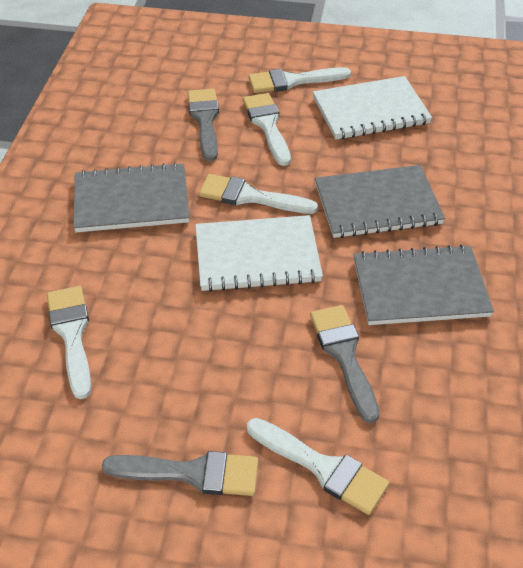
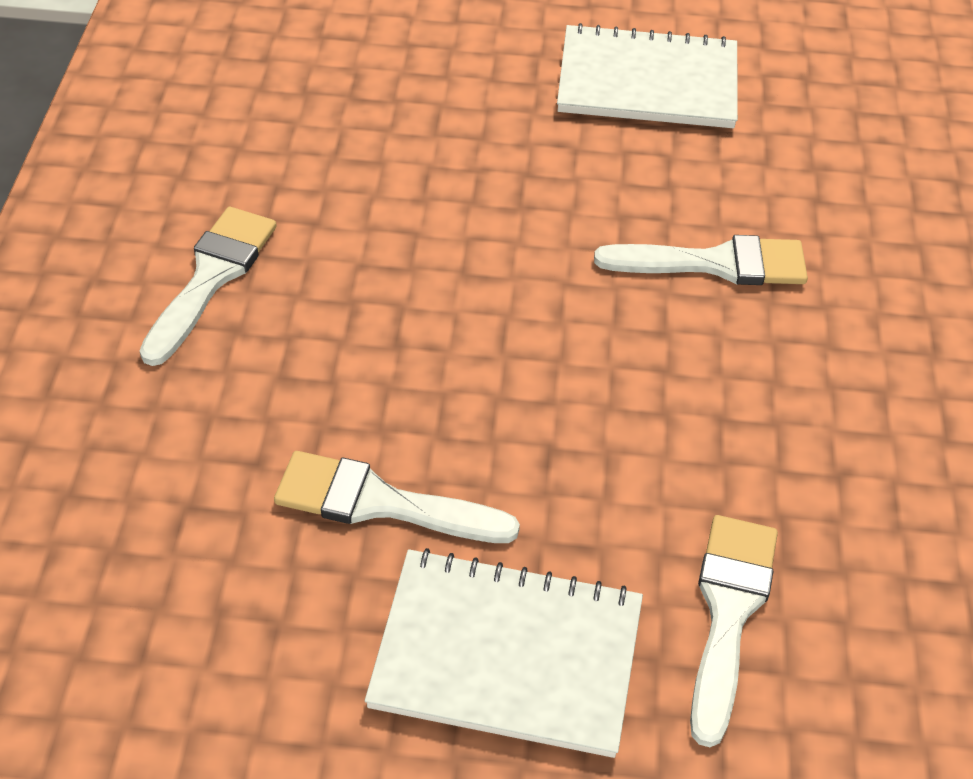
grey brush: [102,451,259,496] [188,89,219,161] [310,305,379,423] = 3 -> none = 0
grey notebook: [73,162,190,232] [315,165,445,238] [354,244,494,325] = 3 -> none = 0
white brush: [47,286,91,399] [199,174,318,214] [243,93,291,166] [247,418,389,515] [248,67,351,93] = 5 -> [140,207,277,366] [274,451,520,543] [594,235,808,285] [690,515,778,747] = 4

